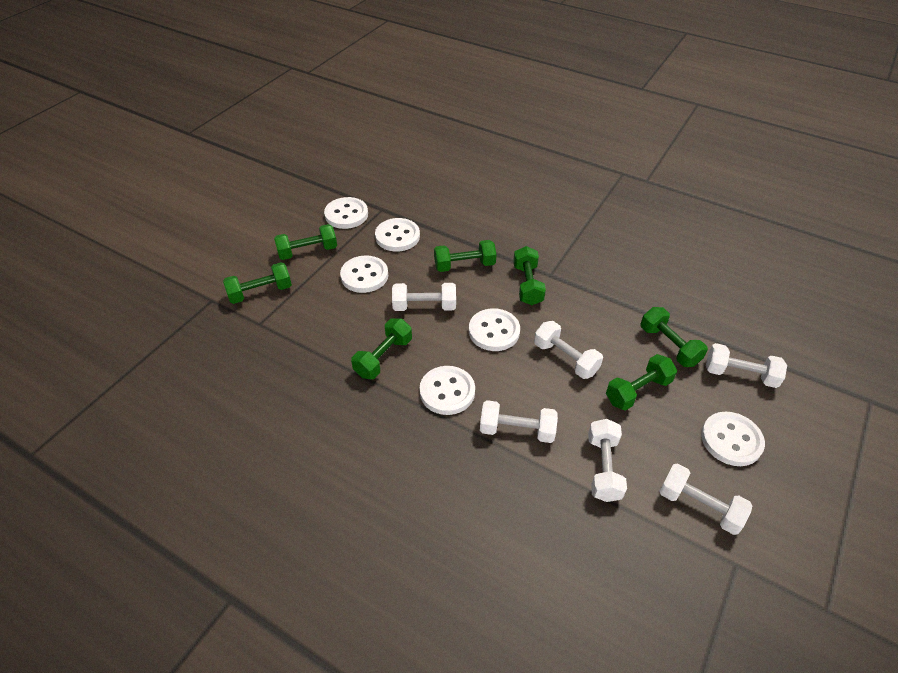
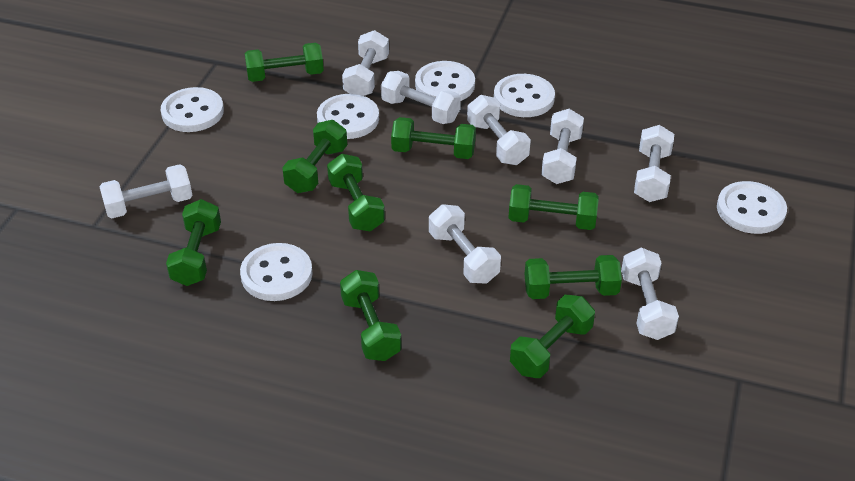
green dumbbell: [223,262,292,304] [274,224,337,260] [351,318,412,379] [434,240,497,272] [513,246,546,305] [606,354,677,411] [640,307,708,367] = 7 -> [166,199,221,286] [245,43,324,82] [282,120,347,193] [327,154,385,232] [340,270,402,361] [391,117,476,159] [508,184,599,230] [510,295,595,378] [525,255,622,299] = 9
white dumbbell: [392,283,456,311] [480,400,558,443] [534,321,603,379] [588,419,627,502] [659,463,752,535] [706,343,787,388] = 6 -> [99,164,193,218] [342,30,389,96] [381,71,461,124] [429,204,501,284] [467,95,531,165] [541,109,584,184] [621,248,679,340] [634,125,674,202] = 8

